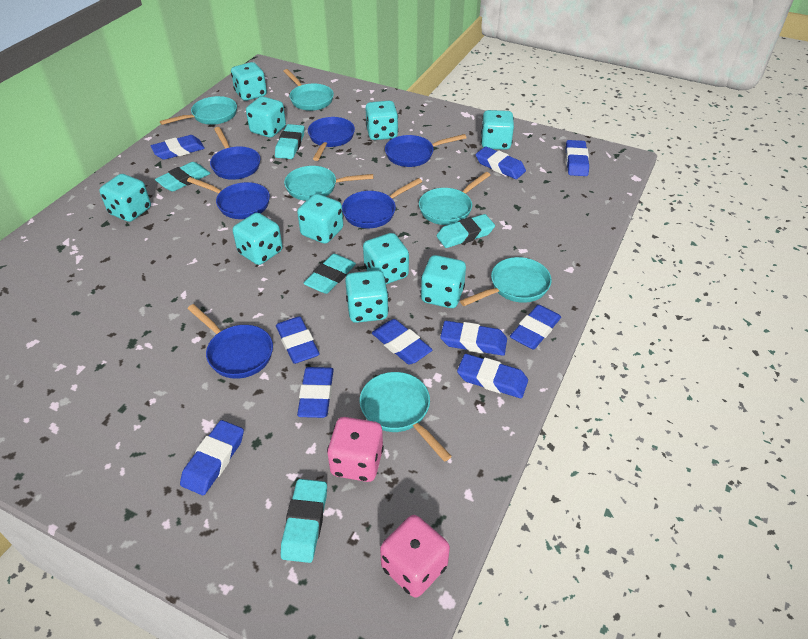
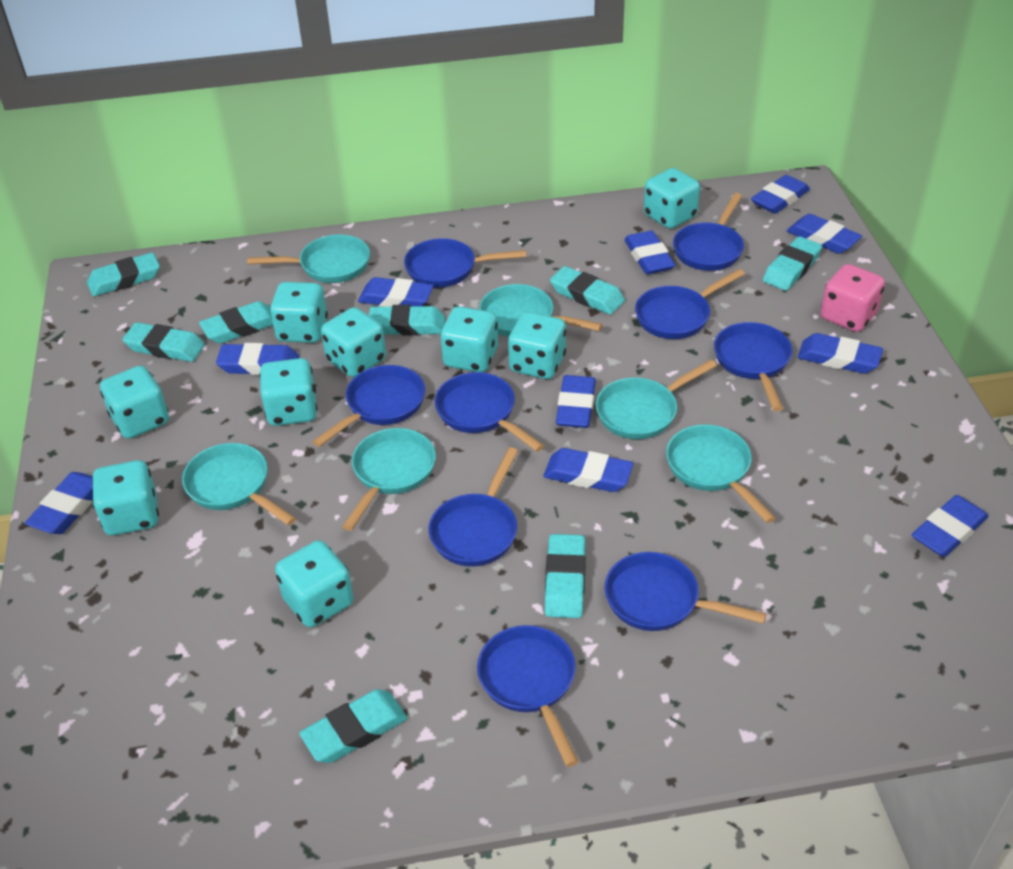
blue pan: [187,177,270,219] [187,304,273,379] [210,127,260,180] [308,117,355,161] [342,178,422,228] [385,134,467,167] = 6 -> [312,365,425,447] [404,238,526,288] [428,447,518,567] [435,372,544,452] [477,625,579,767] [604,552,766,631] [635,269,745,339] [673,193,744,271] [714,322,792,411] = 9
pink dice: [327,417,384,482] [380,515,450,598] = 2 -> [821,264,885,332] = 1
turquoise dice: [99,174,151,222] [231,62,267,101] [233,213,283,265] [246,96,286,138] [297,194,343,244] [345,270,389,323] [363,233,409,284] [365,101,398,140] [421,255,466,308] [481,110,514,150] = 10 -> [92,460,159,536] [100,366,169,439] [259,358,317,426] [270,282,328,343] [275,540,354,627] [321,307,386,377] [440,306,498,372] [508,312,566,379] [644,168,700,229] = 9
turquoise eraser: [155,162,211,191] [275,124,305,159] [281,479,327,563] [303,254,356,294] [437,214,495,248] = 5 -> [87,252,160,297] [122,322,205,362] [199,301,273,344] [299,689,407,763] [369,305,445,336] [545,534,586,618] [550,266,625,315] [763,236,822,291] = 8

